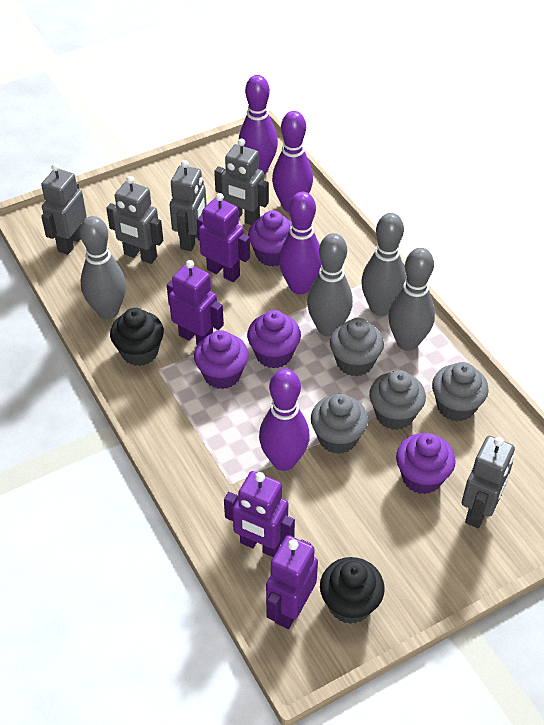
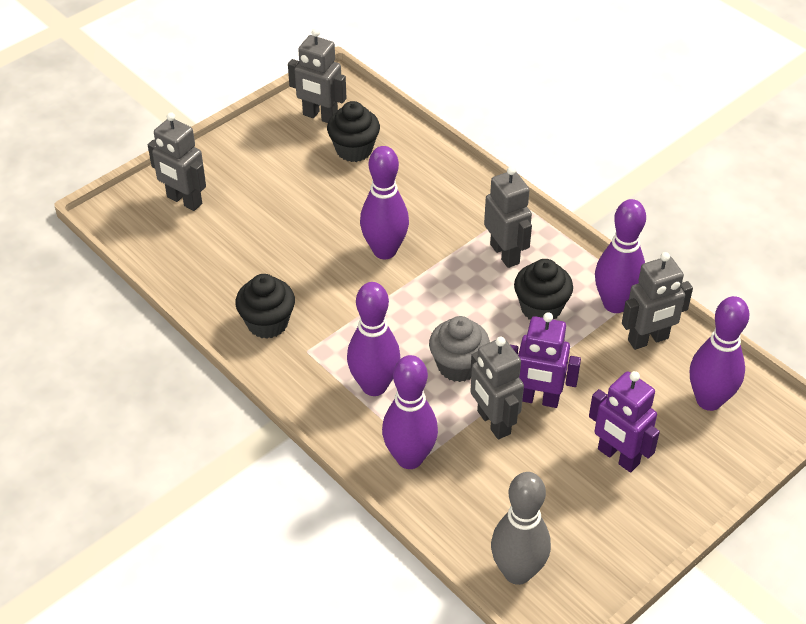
black cupcake: [110,308,164,366] [320,557,385,624] = 2 -> [235,274,295,339] [327,101,380,162] [514,259,573,320] = 3
grey bowling pin: [80,216,126,319] [307,233,353,336] [361,213,406,316] [388,248,435,351] = 4 -> [491,472,551,585] = 1
grey cupcake: [311,394,368,454] [330,318,384,377] [369,370,426,430] [432,362,489,422] = 4 -> [429,316,490,382] = 1
purple bowling pin: [239,75,278,174] [259,368,310,471] [272,111,313,212] [279,192,322,294] = 4 -> [347,282,401,396] [360,146,409,259] [382,355,438,469] [595,199,646,313] [690,296,749,411] = 5
purple cupcake: [194,330,249,389] [247,310,301,368] [248,210,292,266] [396,433,456,494] = 4 -> none = 0
purple robot: [167,260,224,345] [196,193,250,282] [224,471,295,557] [266,535,318,629] = 4 -> [510,312,581,408] [589,371,660,472] = 2

